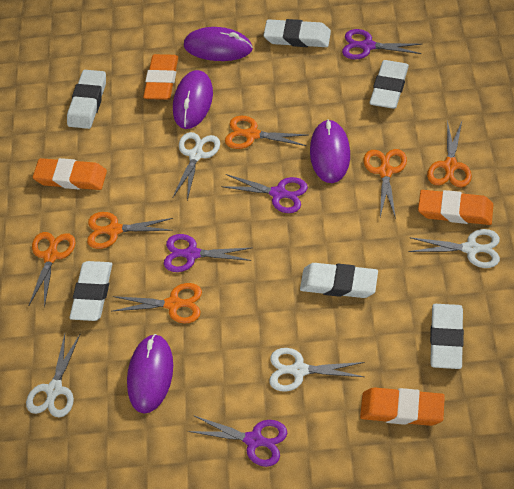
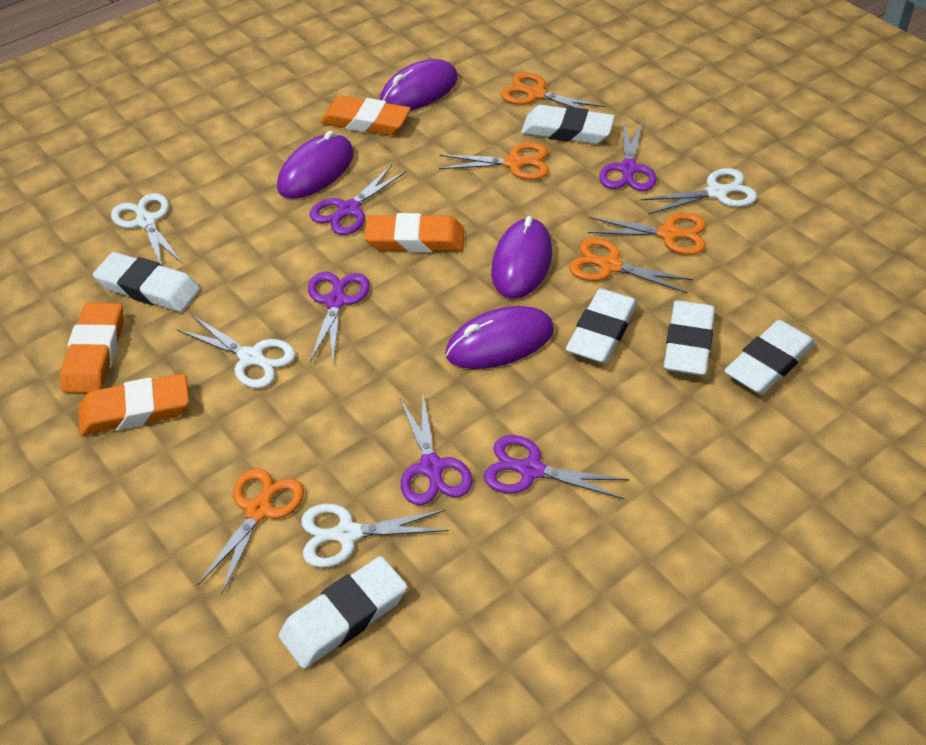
orange scissors: [29,232,76,308] [87,212,173,249] [113,283,202,323] [225,116,307,149] [363,149,407,219] [427,120,472,187] = 6 -> [198,468,304,594] [439,143,549,180] [501,72,605,112] [569,238,694,294] [588,213,706,255] = 5
purple scissors: [164,234,252,272] [188,415,287,467] [221,174,308,213] [342,29,422,60] = 4 -> [308,272,370,362] [310,165,407,235] [400,395,473,505] [484,435,629,499] [599,122,657,191] = 5

